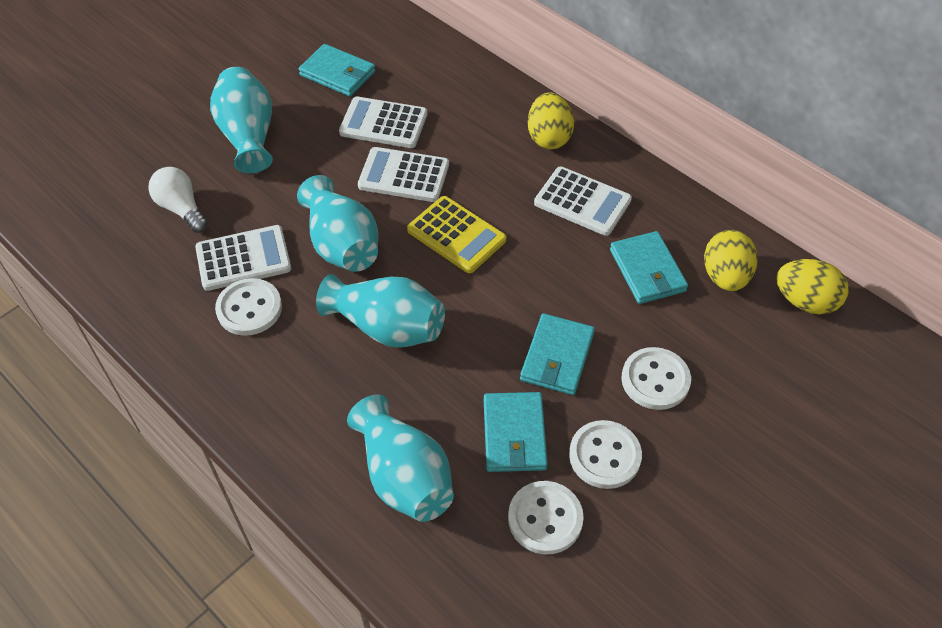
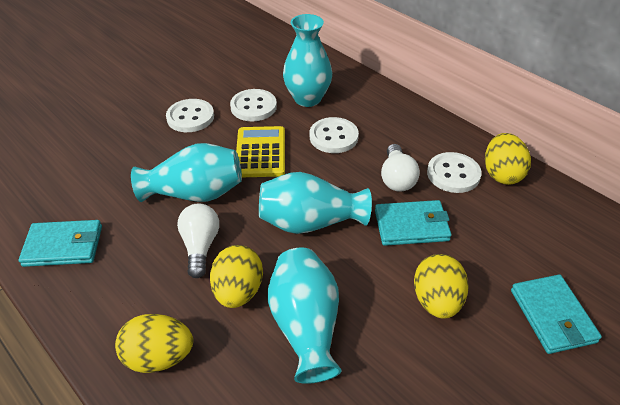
turquoise wallet: [299,44,375,97] [484,392,548,472] [520,313,595,395] [610,231,688,304] = 4 -> [19,220,102,267] [375,200,452,246] [511,275,602,354] = 3
white calculator: [195,225,291,291] [339,96,428,148] [358,147,449,202] [534,166,632,236] = 4 -> none = 0
white light bulb: [148,167,208,233] = 1 -> [177,203,219,278] [381,144,420,192] = 2
yellow egg: [528,92,574,149] [704,230,758,291] [776,259,849,314] = 3 -> [115,314,193,373] [210,245,263,308] [414,254,469,319] [485,133,531,185] = 4

